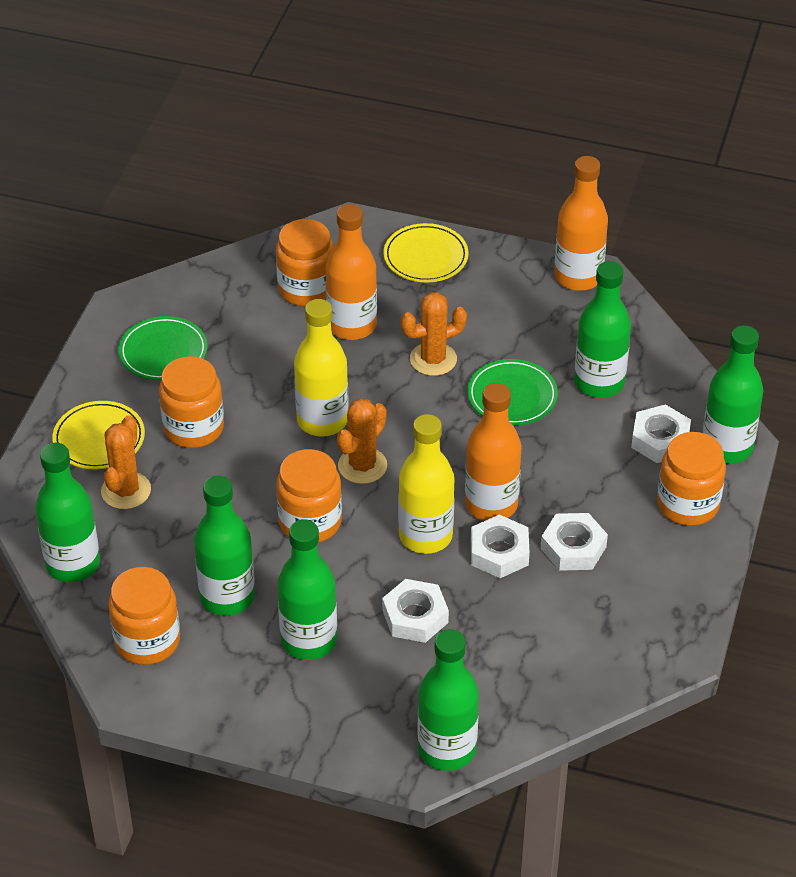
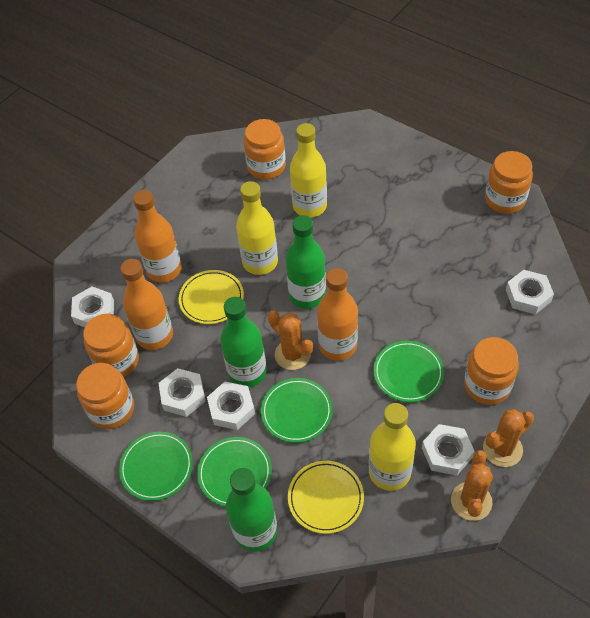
green bottle: [35,443,100,582] [194,476,255,616] [277,519,337,660] [417,629,479,771] [574,261,631,398] [703,326,763,464] = 6 -> [220,297,267,388] [226,468,277,552] [286,215,326,309] = 3
green plate: [119,316,207,380] [467,359,558,425] = 2 -> [119,432,193,501] [197,437,272,507] [261,378,332,443] [373,341,444,402] = 4
white nut: [382,579,449,643] [471,515,530,578] [541,513,608,571] [631,404,691,463] = 4 -> [71,286,114,327] [159,368,206,417] [207,382,255,430] [422,424,475,475] [506,270,554,314] = 5
yellow bottle: [294,299,349,437] [398,414,454,554] = 2 -> [236,181,278,275] [290,123,327,218] [369,403,416,491] = 3

